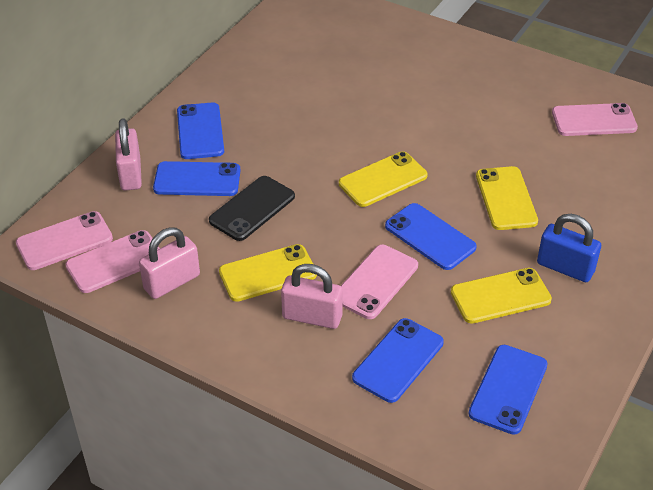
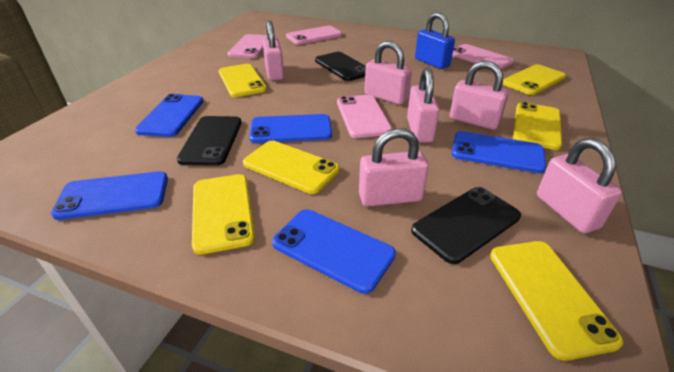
black phone: [209,176,295,241] = 1 -> [177,116,242,166] [315,52,366,81] [411,187,521,264] = 3
pink padlock: [115,118,142,191] [139,227,200,299] [281,264,343,329] = 3 -> [262,20,284,81] [359,128,429,207] [364,41,412,105] [407,68,439,143] [450,61,509,130] [537,138,622,234] = 6
yellow phone: [219,244,317,302] [339,152,428,207] [451,268,552,324] [476,166,538,230] = 4 -> [192,174,255,254] [219,64,267,97] [243,141,339,194] [490,241,623,361] [503,64,566,95] [513,102,562,150] = 6

